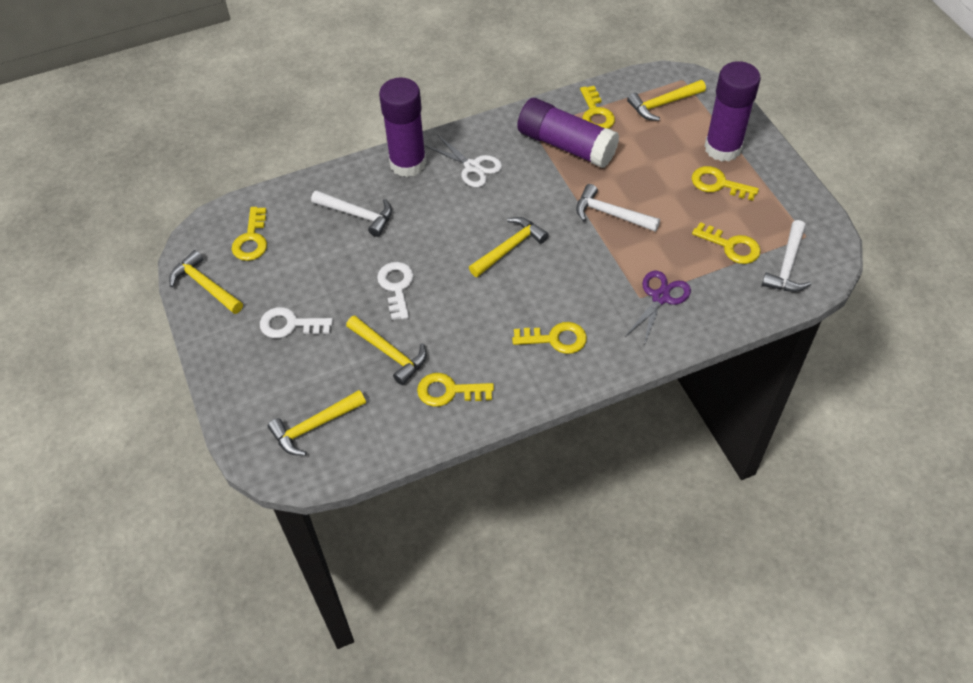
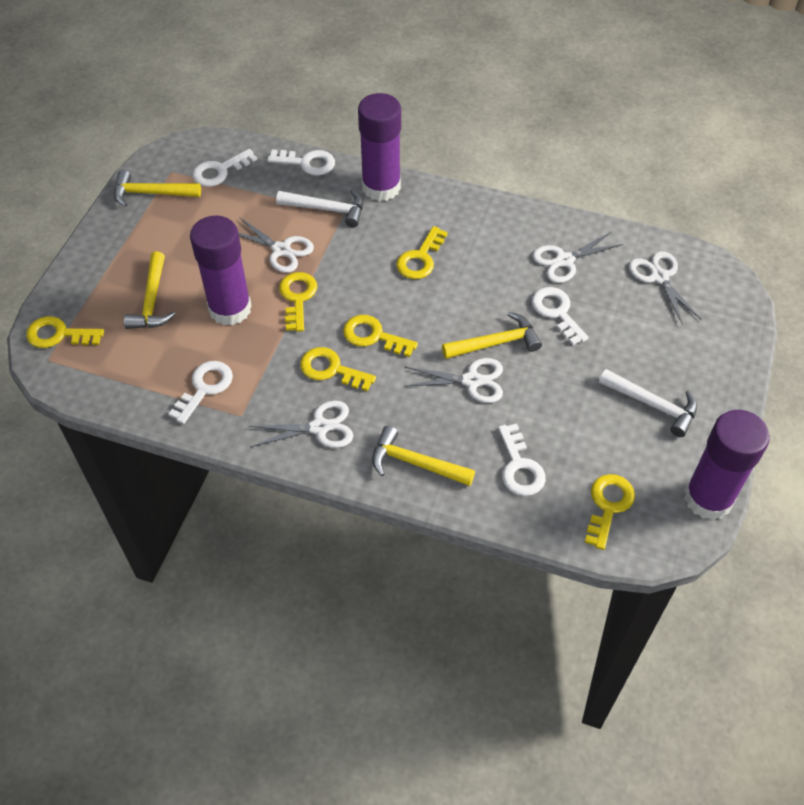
purple scissors: [625,271,691,345] = 1 -> none = 0
white hammer: [311,190,392,237] [576,184,660,232] [762,220,811,292] = 3 -> [276,189,363,228] [599,369,697,437] = 2
white key: [260,307,333,338] [377,262,414,320] = 2 -> [169,361,233,424] [192,149,257,187] [267,149,335,176] [498,424,546,496] [532,287,589,345] = 5
white scissors: [425,135,502,187] = 1 -> [238,217,314,273] [249,401,353,448] [404,358,503,403] [533,231,623,283] [629,251,702,325] = 5
yellow hammer: [169,250,243,314] [268,390,366,456] [346,316,427,385] [469,217,549,277] [627,80,706,121] = 5 -> [114,170,201,207] [124,251,176,329] [372,426,475,486] [442,312,542,359] = 4

